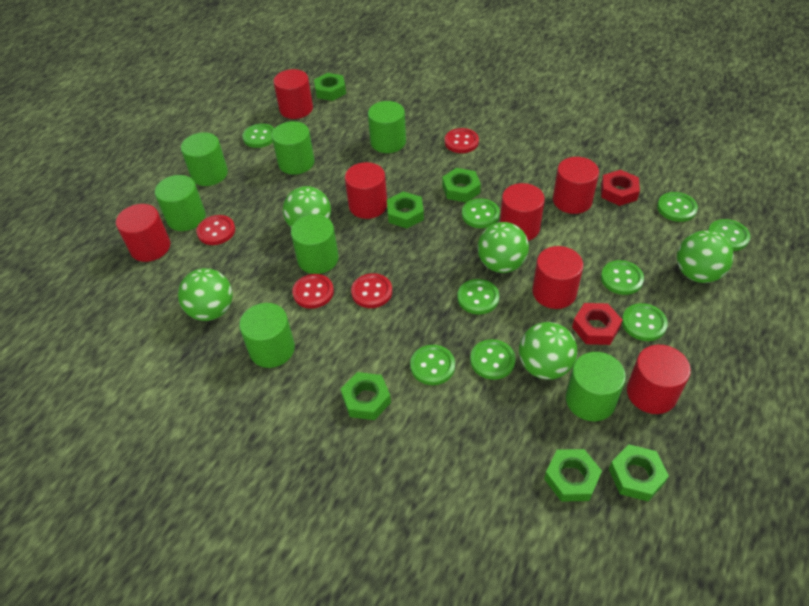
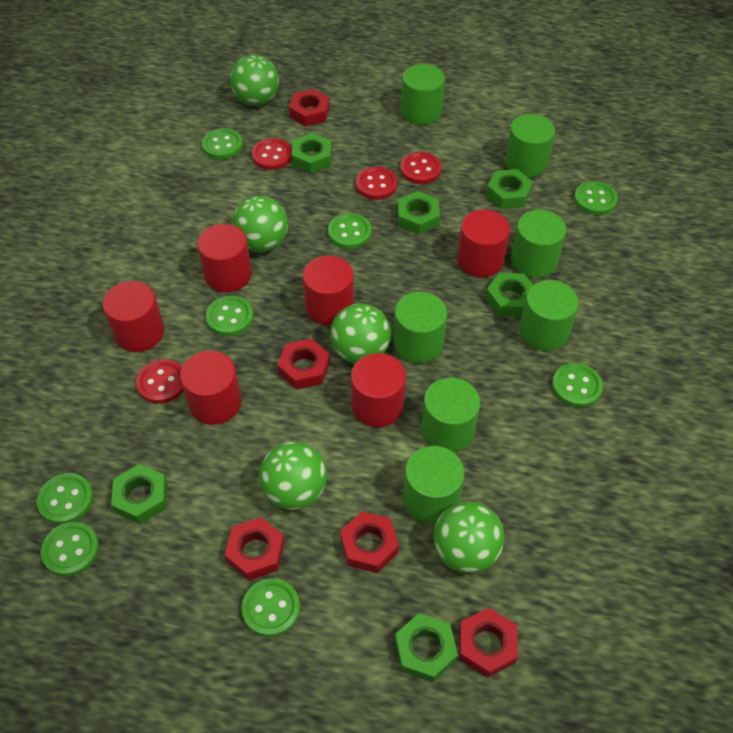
green button: [242,123,275,148] [410,345,455,385] [458,279,499,314] [462,198,500,228] [470,339,516,380] [601,260,644,295] [622,303,668,341] [657,192,698,222] [708,219,750,251] = 9 -> [37,473,93,525] [41,522,99,577] [202,128,243,160] [206,296,253,336] [241,578,300,637] [328,213,372,249] [552,363,603,408] [574,181,618,215] = 8
red cylinder: [116,204,170,262] [273,69,313,119] [345,162,387,219] [500,183,545,241] [532,246,583,309] [553,157,599,214] [627,345,691,414] = 7 -> [103,281,164,352] [180,351,242,425] [197,224,252,292] [303,256,354,325] [351,353,406,428] [457,210,510,277] = 6
red nut: [572,303,622,345] [601,170,640,206] = 2 -> [224,517,285,581] [277,339,330,389] [289,89,330,127] [340,511,399,573] [459,607,518,678] = 5

